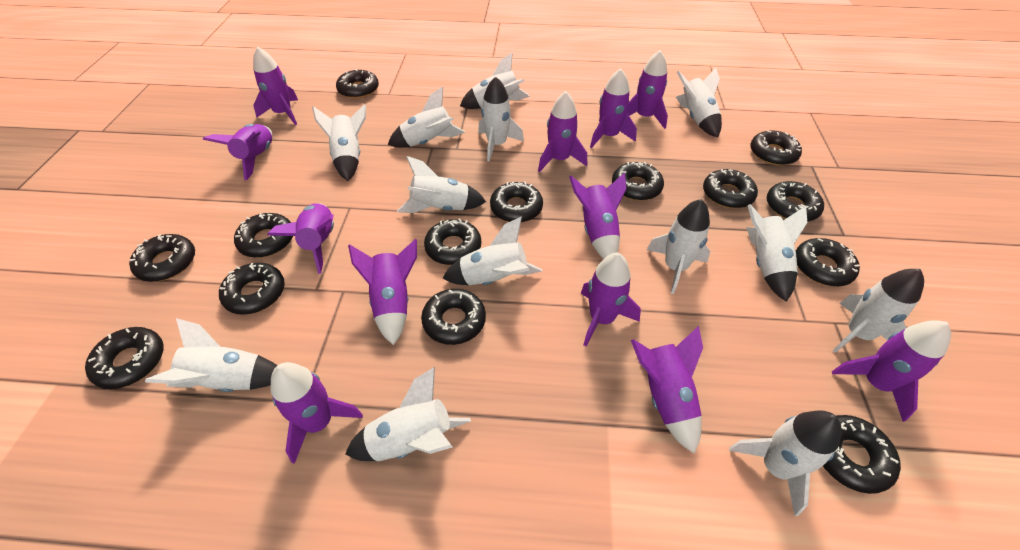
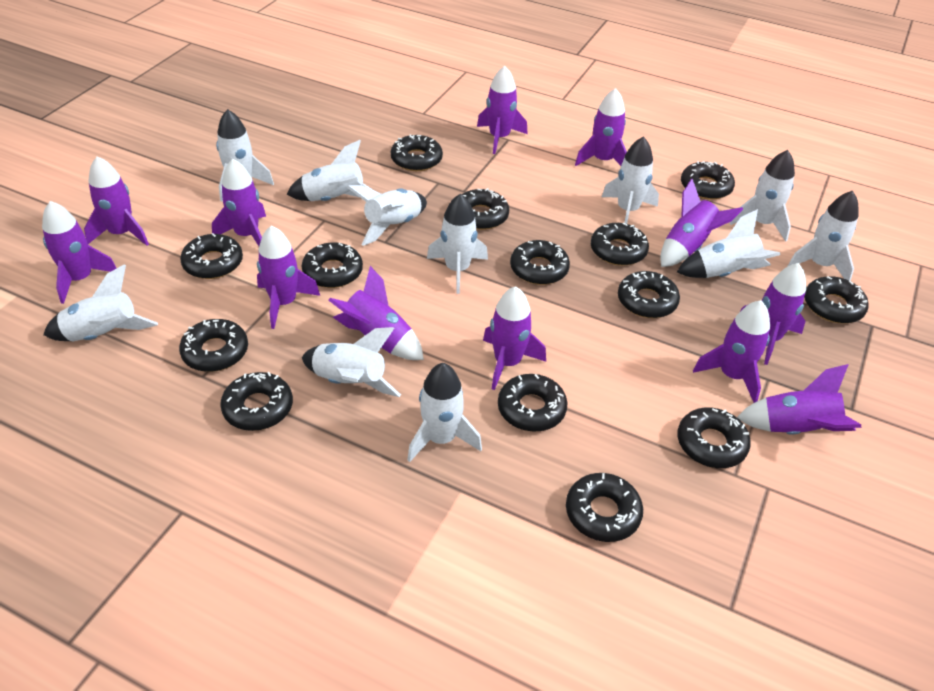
white rocket: [145,318,277,392] [312,104,366,181] [345,367,471,461] [388,87,465,147] [397,156,486,213] [443,217,542,285] [460,53,530,109] [478,76,524,162] [647,199,710,294] [676,68,722,137] [729,410,842,516] [746,204,807,302] [832,269,924,353] = 13 -> [43,265,158,341] [216,109,274,202] [287,140,373,201] [302,327,401,397] [347,185,427,246] [407,363,482,462] [427,194,488,294] [602,136,659,224] [677,209,780,278] [730,150,795,242] [787,191,859,281] = 11

